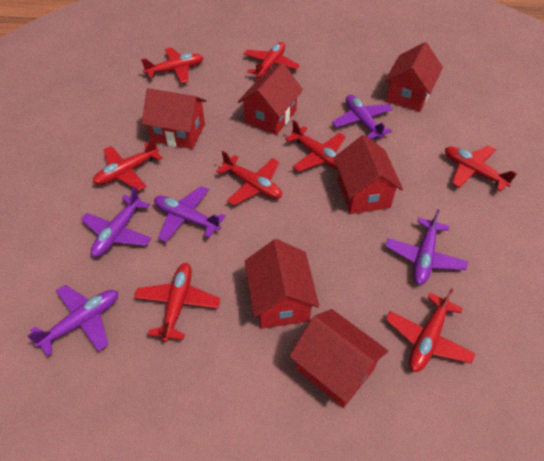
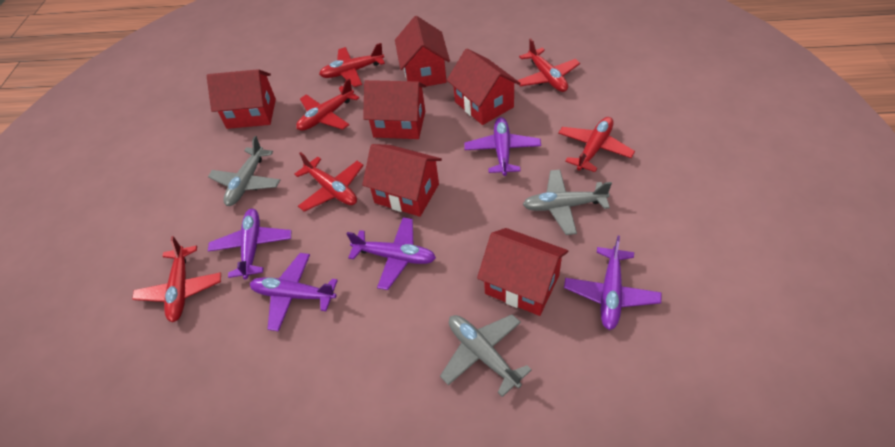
grey plane: none = 0 -> [208,136,280,206] [440,314,532,397] [523,170,612,235] = 3
red plane: [93,138,163,191] [134,263,220,342] [141,47,204,83] [216,151,282,205] [244,42,300,78] [285,120,346,172] [386,288,475,372] [445,145,517,192] = 8 -> [132,236,221,322] [294,152,364,212] [296,78,359,131] [319,43,385,87] [517,38,580,92] [558,117,635,172] = 6

